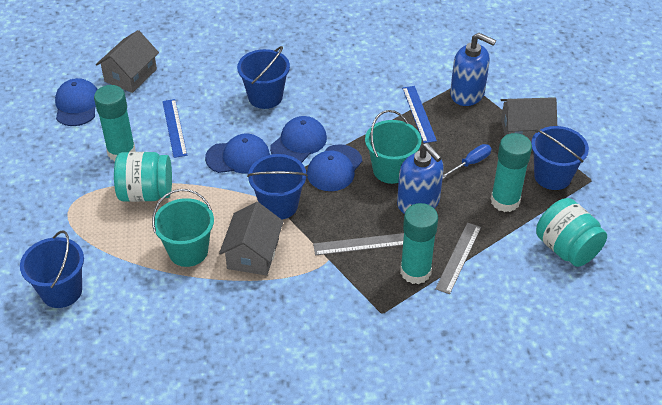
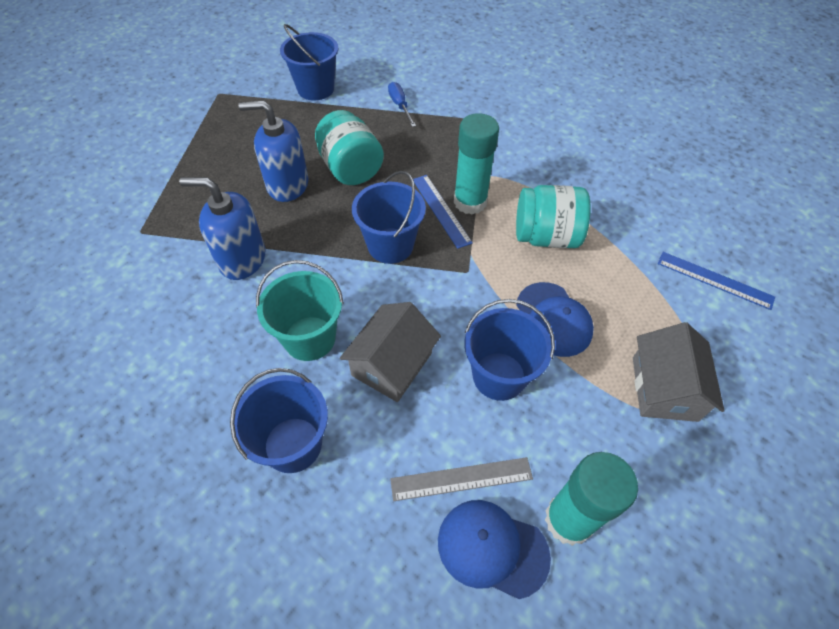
blue cap: [55,78,98,126] [205,134,270,173] [270,116,327,163] [307,144,362,191] = 4 -> [438,500,551,599] [516,282,594,357] = 2
grey house: [96,30,159,93] [219,202,284,276] [501,97,557,141] = 3 -> [340,302,441,402] [633,322,725,422] = 2
grey ruler: [313,233,404,255] [435,223,481,294] = 2 -> [390,457,533,501] = 1
turquoise bucket: [152,189,214,267] [365,110,422,184] = 2 -> [256,260,344,361] = 1
turquoise glue stick: [94,85,136,162] [400,203,438,284] [490,133,532,212] = 3 -> [454,113,499,215] [545,452,638,546] = 2

